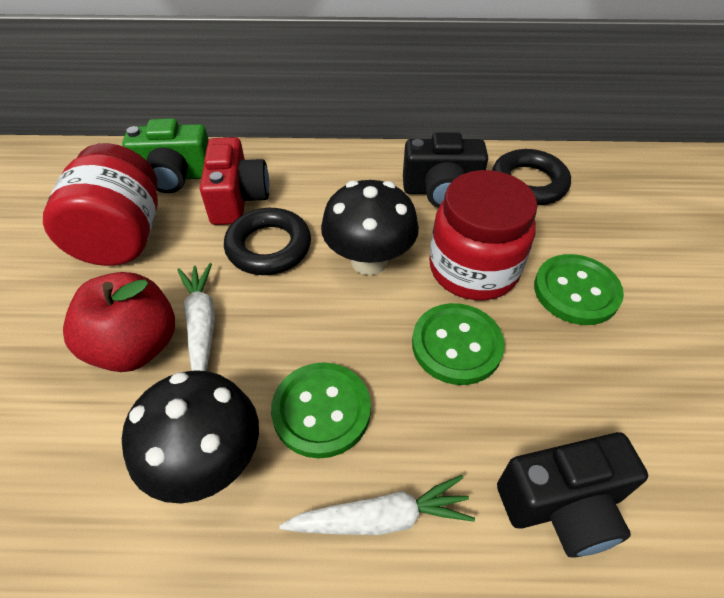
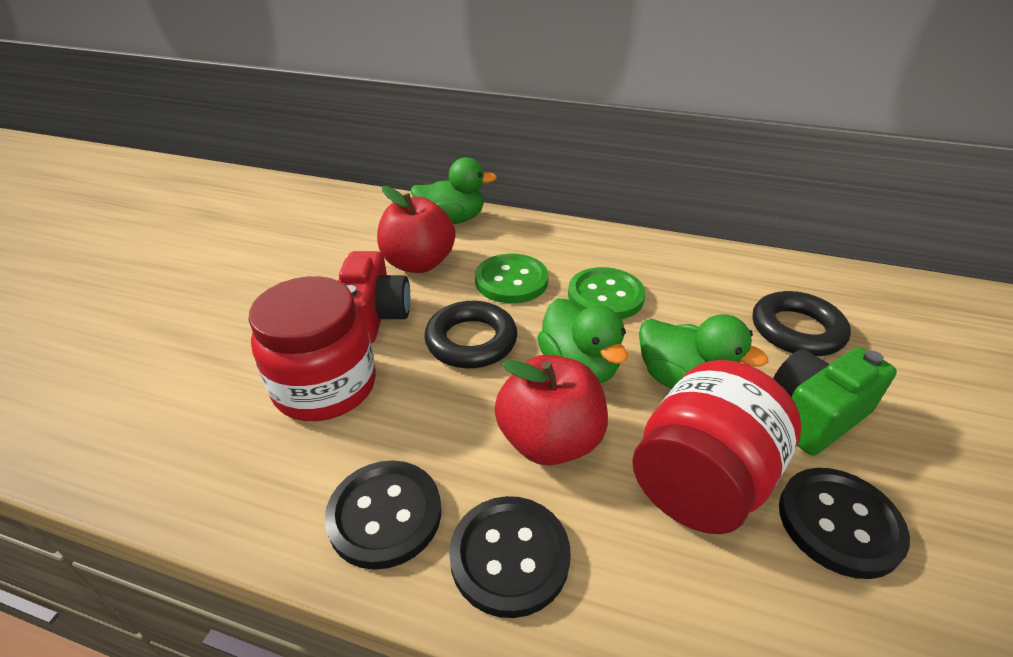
black button: none = 0 -> [325,460,441,570] [449,496,571,618] [779,468,910,579] = 3
black camera: [403,132,488,208] [497,432,648,558] = 2 -> none = 0
black mushroom: [122,370,259,503] [321,180,419,275] = 2 -> none = 0
green button: [271,362,371,459] [412,303,505,385] [534,254,624,325] = 3 -> [475,254,548,303] [568,267,645,319] = 2
green duck: none = 0 -> [410,157,497,224] [537,298,628,383] [639,314,768,389] = 3
red apple: [63,272,175,372] = 1 -> [377,186,455,273] [494,355,608,465] = 2
white carrot: [177,263,215,371] [279,475,475,535] = 2 -> none = 0

